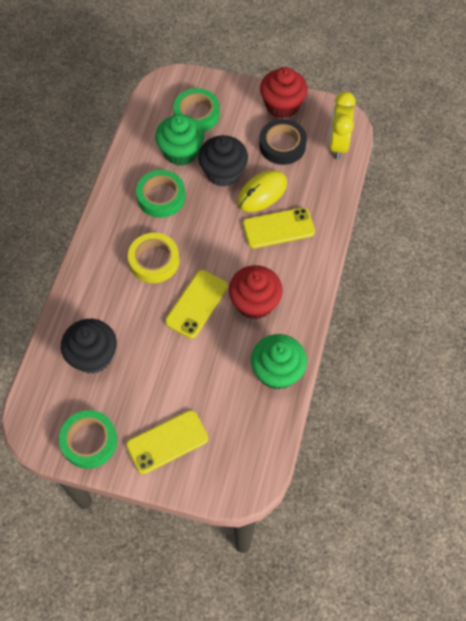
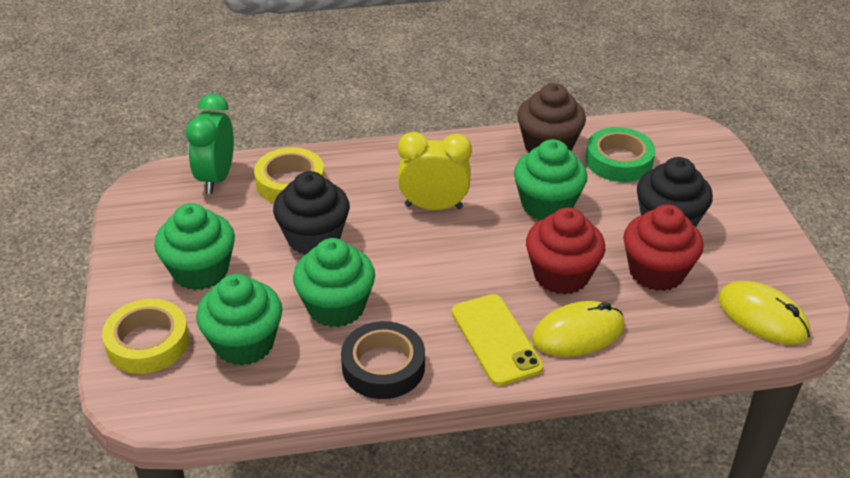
brown cupcake: none = 0 -> [517,83,586,153] = 1
green clock: none = 0 -> [186,93,234,194] = 1
green cupcake: [155,114,204,166] [251,334,307,390] = 2 -> [154,203,235,290] [196,274,283,366] [293,238,375,327] [514,139,587,220] = 4
green tape: [59,410,117,469] [136,170,186,218] [173,88,220,132] = 3 -> [586,127,655,182] = 1
yellow mouse: [237,170,287,212] = 1 -> [532,301,625,357] [718,281,811,345] = 2
yellow phone: [126,410,208,474] [165,270,228,339] [243,207,315,248] = 3 -> [452,294,543,386] = 1
yellow tape: [128,233,179,283] = 1 -> [102,299,189,374] [254,147,325,203] = 2

